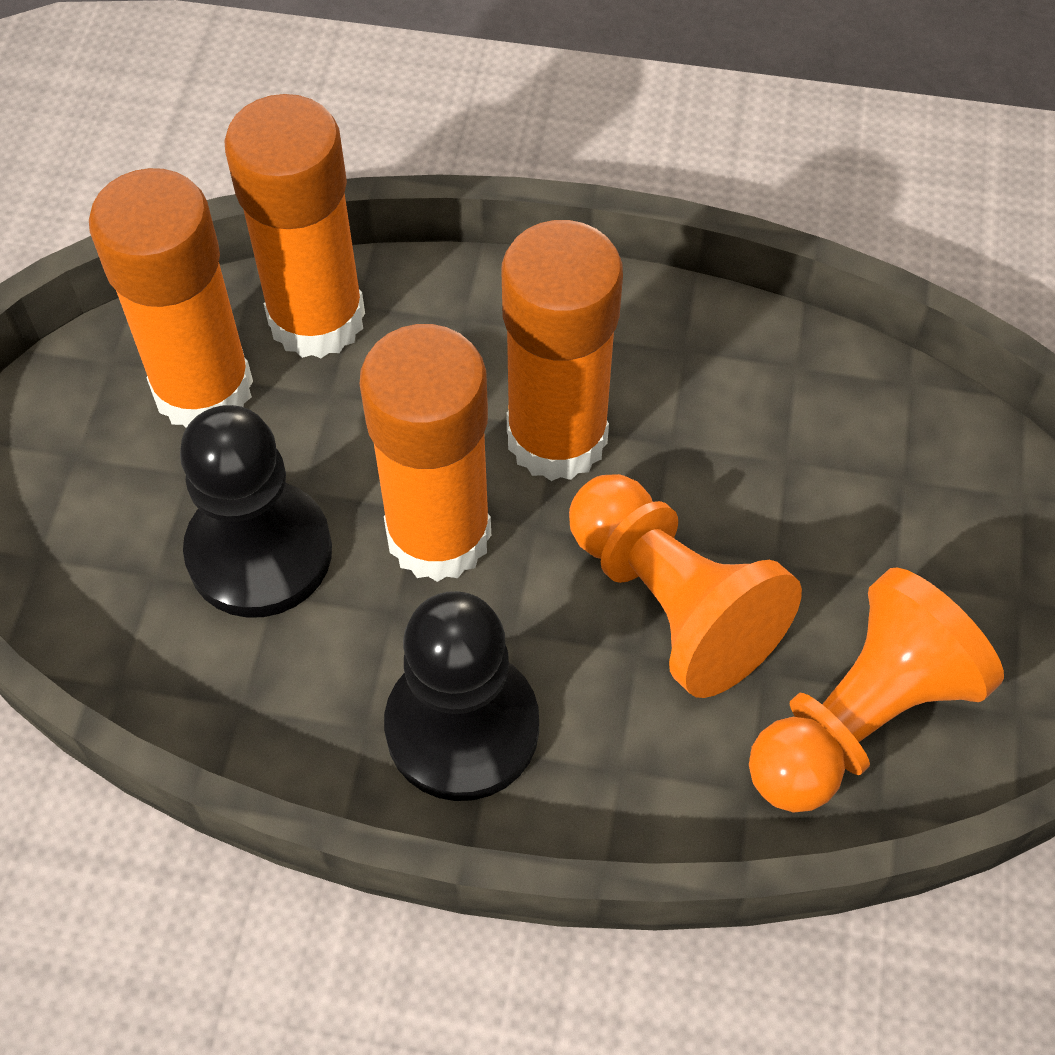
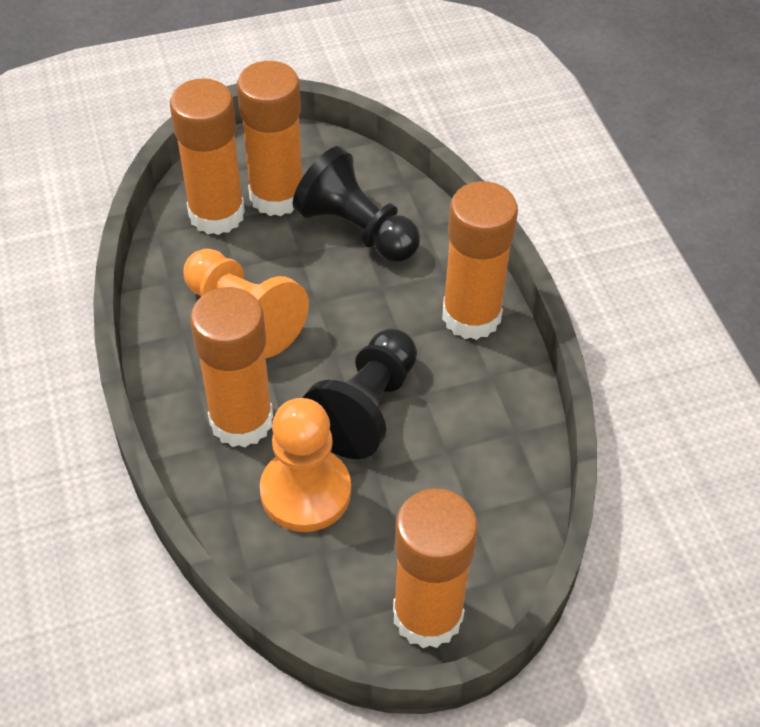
orange glue stick: [89,168,253,428] [224,94,365,358] [360,324,491,582] [502,220,623,481] = 4 -> [170,78,245,235] [190,287,273,447] [237,61,302,216] [393,489,478,648] [442,181,518,340] = 5

